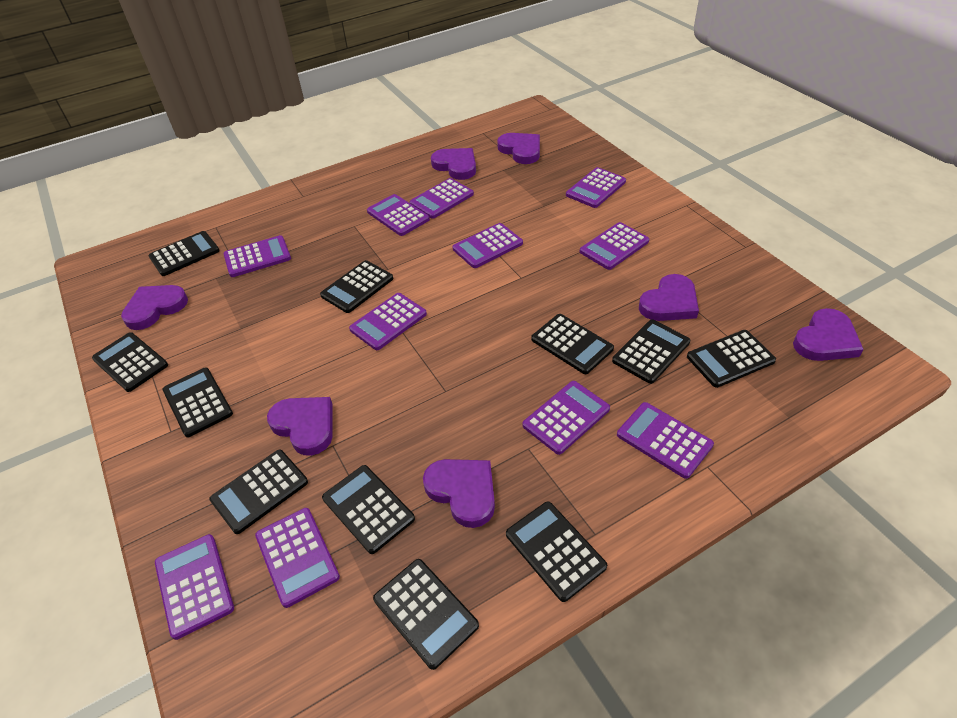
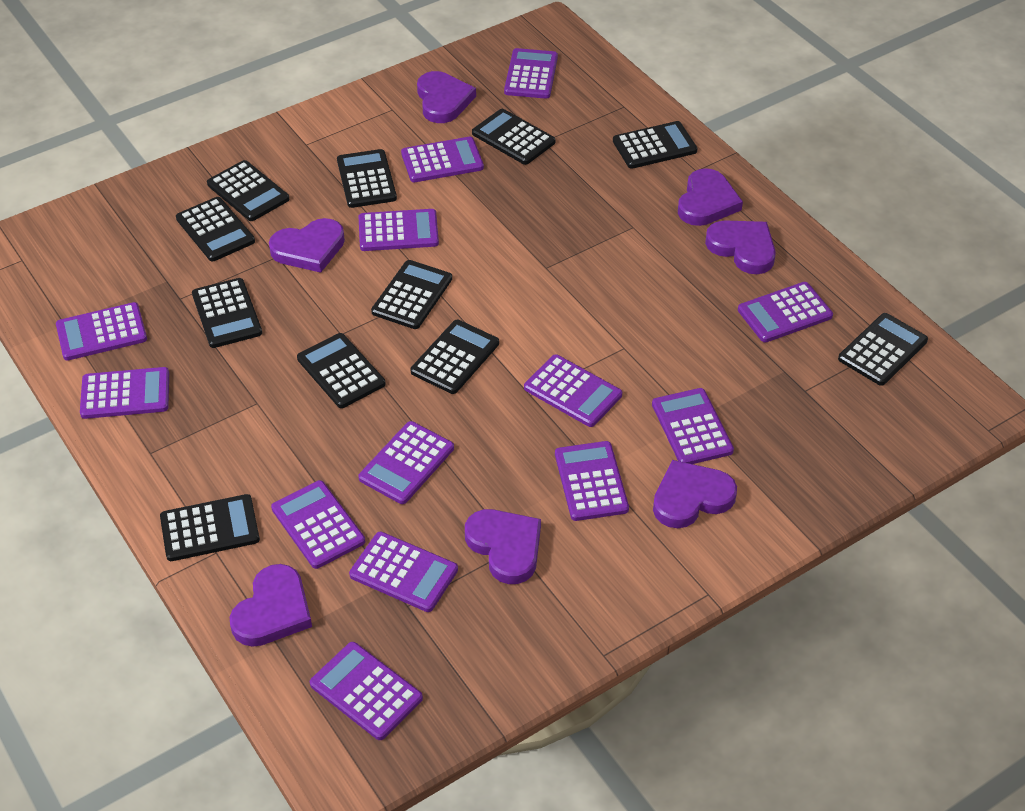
purple calculator: [155,534,234,640] [223,235,291,277] [255,508,340,608] [349,293,427,350] [367,194,430,236] [410,178,474,219] [452,223,523,268] [523,381,610,455] [566,167,626,208] [580,222,649,270] [617,402,714,479] = 11 -> [56,302,147,361] [80,367,169,419] [271,480,365,569] [310,642,423,740] [349,532,458,612] [358,421,454,504] [359,209,439,251] [401,137,484,182] [504,48,558,99] [524,354,622,427] [555,441,629,521] [652,388,734,464] [738,282,833,343] = 13

